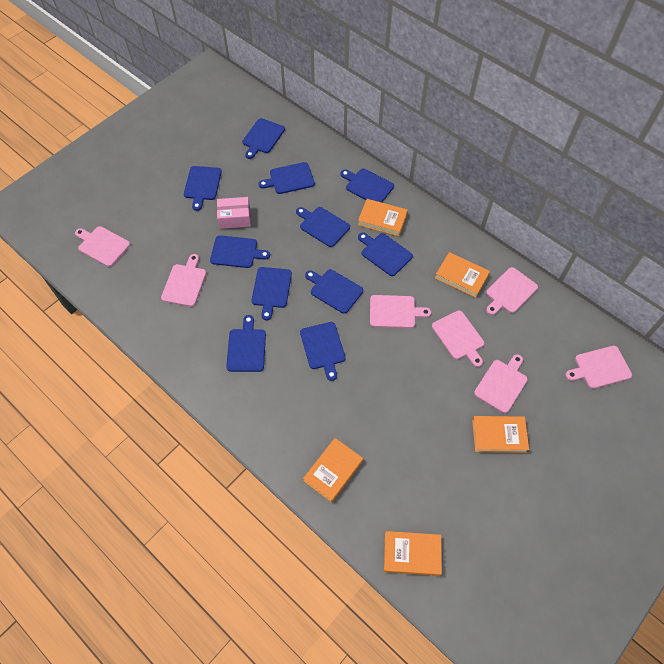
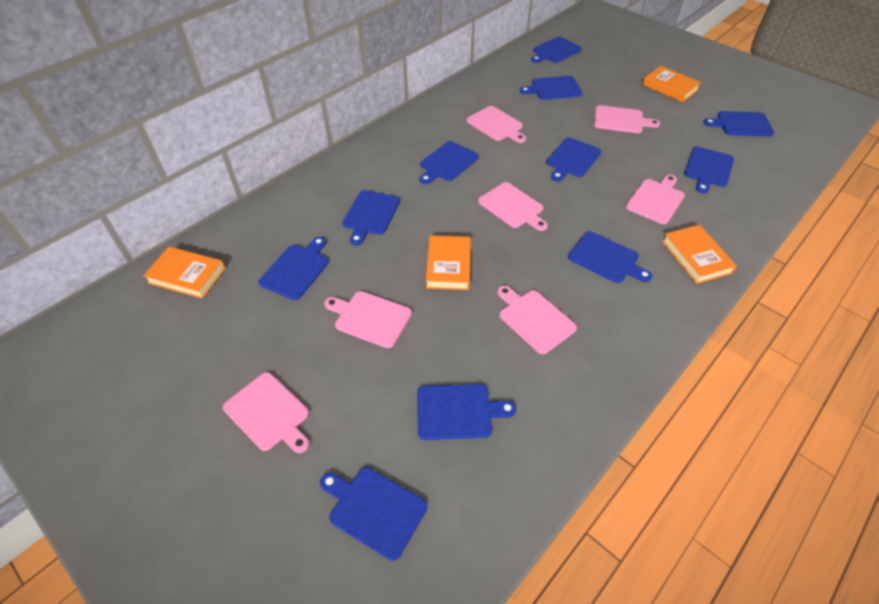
orange book: [303,438,363,502] [358,199,408,236] [384,531,442,576] [435,252,490,298] [472,416,529,453] = 5 -> [143,247,226,299] [426,235,471,290] [642,66,701,102] [662,225,737,284] = 4
pink box: [217,197,251,229] = 1 -> none = 0

